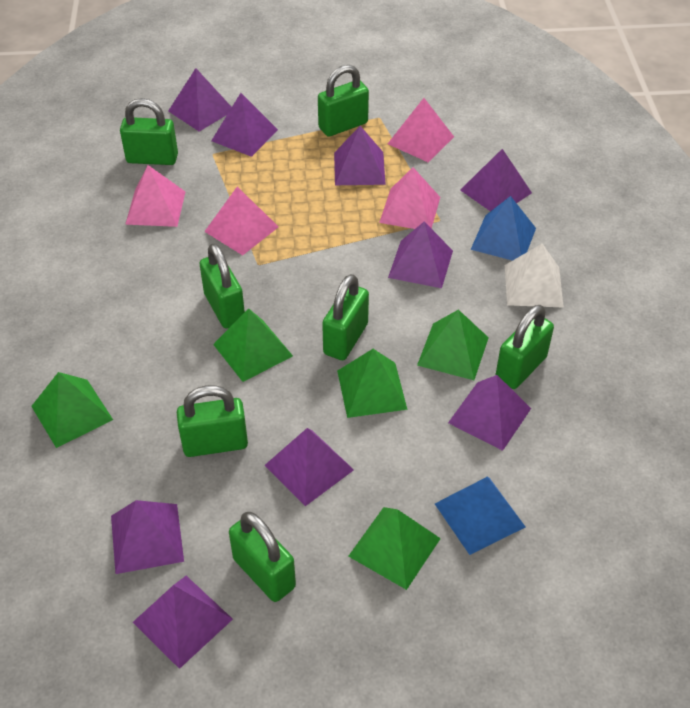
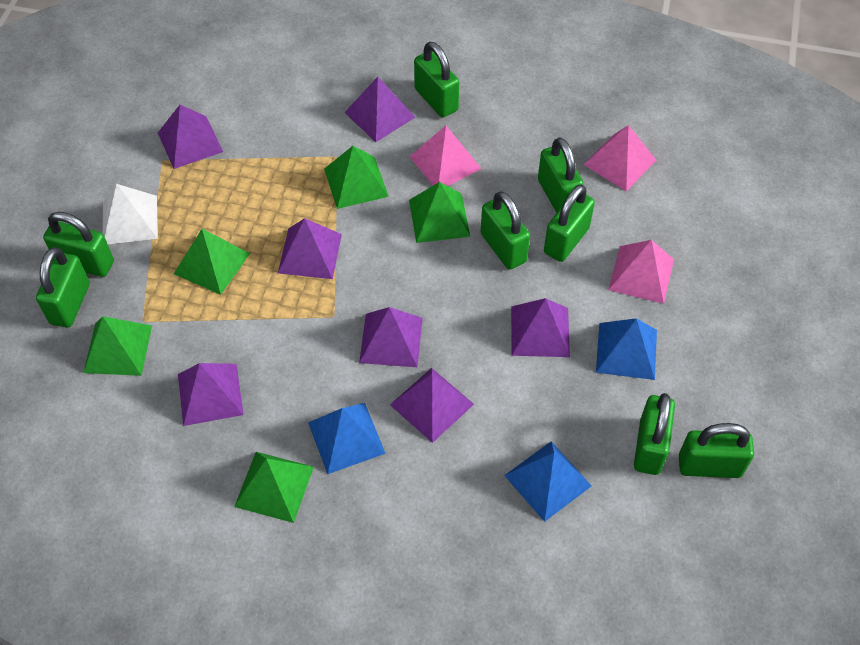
blue pyramid: [435,477,525,555] [471,196,536,261] = 2 -> [308,403,386,474] [504,442,592,522] [596,318,657,380] = 3
green padlock: [120,98,178,165] [177,385,248,457] [200,244,245,328] [229,512,296,602] [318,65,369,137] [322,274,369,360] [496,305,554,389] = 7 -> [36,247,90,327] [43,212,114,277] [414,42,459,117] [481,191,530,269] [538,137,583,213] [544,184,595,262] [634,393,675,475] [679,423,754,478] = 8
pink pyramid: [125,165,185,227] [204,187,278,255] [379,167,440,229] [388,98,454,162] = 4 -> [409,126,481,186] [584,125,656,191] [608,240,674,304] = 3
purple pyramid: [111,500,184,574] [133,576,233,669] [168,68,232,132] [211,93,278,157] [264,428,354,506] [334,126,386,185] [388,222,453,288] [448,375,531,451] [460,149,532,211] = 9 -> [158,105,223,169] [178,363,244,426] [278,218,342,279] [344,77,415,142] [359,307,423,367] [390,368,474,443] [511,298,570,357] = 7

